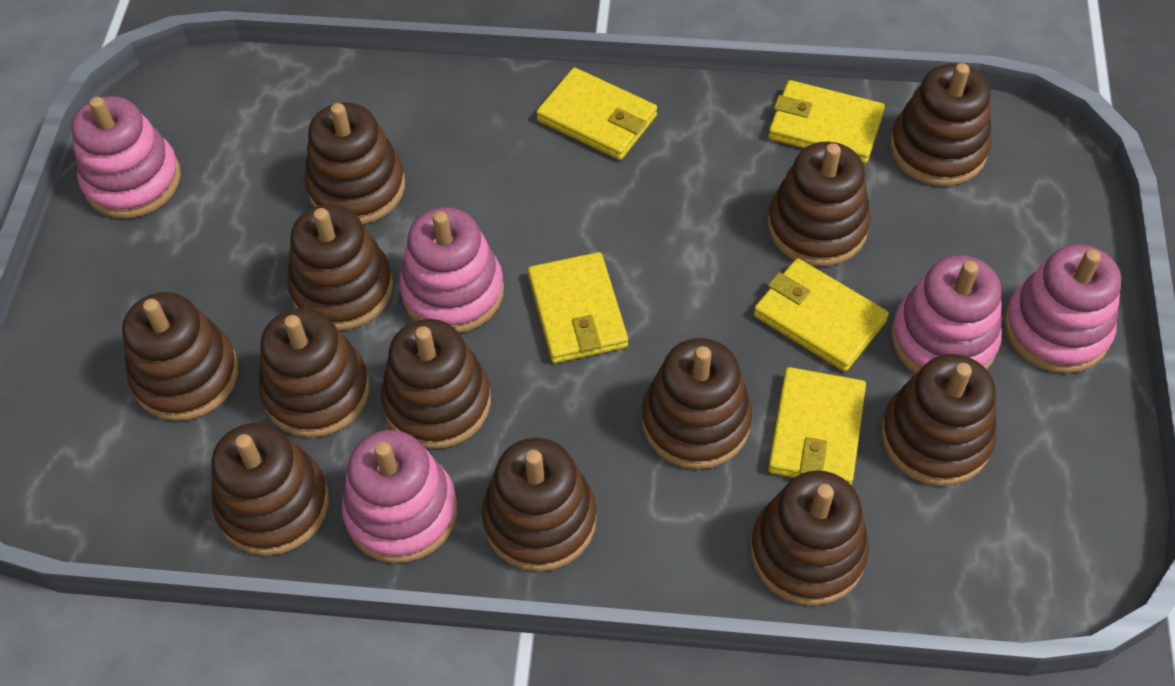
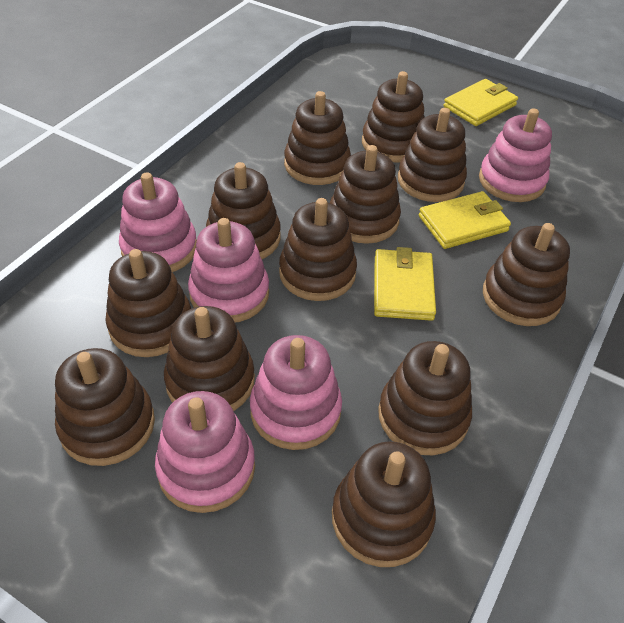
yellow wallet: [528,252,628,363] [536,68,657,160] [754,258,889,372] [768,80,885,164] [768,367,866,485] = 5 -> [374,247,436,321] [419,191,511,249] [443,79,518,126] = 3

